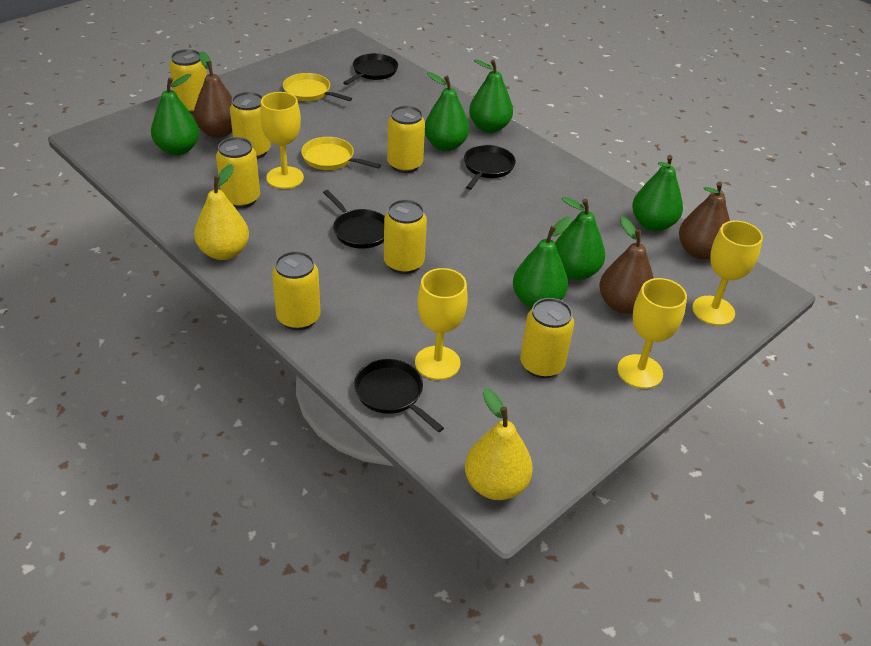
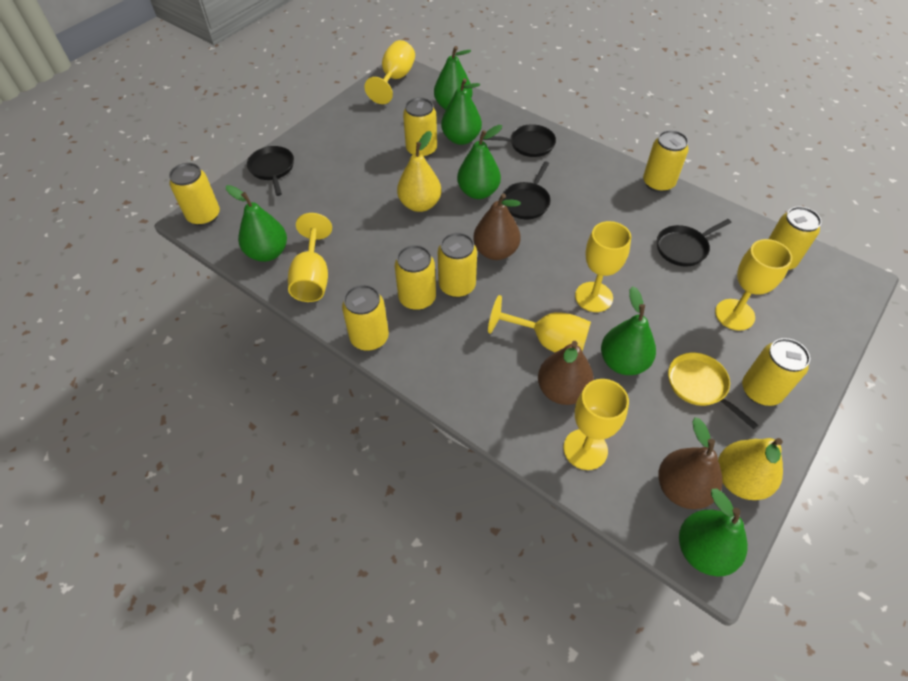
yellow can: [170,49,207,114] [216,137,260,208] [230,92,271,159] [272,251,321,330] [384,199,427,274] [387,106,425,173] [520,298,574,378] = 7 -> [169,163,220,226] [342,285,389,351] [395,245,436,311] [403,98,437,158] [438,232,477,298] [643,130,689,193] [742,338,810,406] [769,206,822,270] = 8
yellow goblet: [260,92,304,189] [415,268,468,380] [617,278,687,389] [692,221,763,326] = 4 -> [288,213,332,302] [364,40,415,104] [488,295,591,352] [563,379,629,470] [575,221,631,312] [715,239,792,331] = 6
yellow pan: [283,73,352,101] [301,137,381,170] = 2 -> [668,353,758,429] = 1

